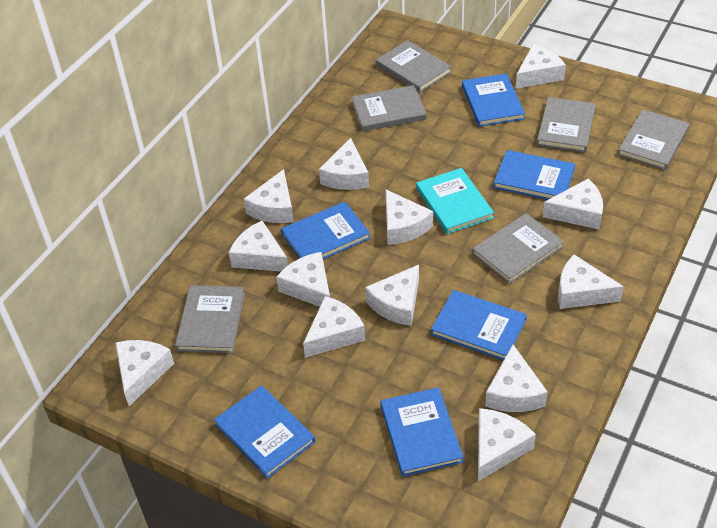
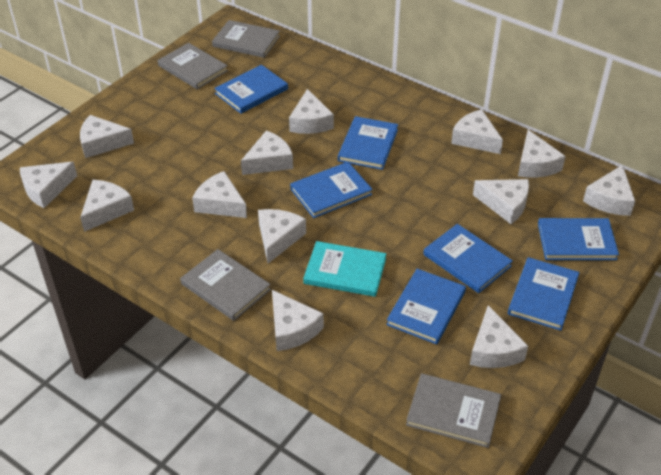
blue book: [214,385,315,479] [281,202,370,259] [380,387,464,477] [431,290,527,361] [462,73,525,127] [493,150,575,200] = 6 -> [214,65,288,114] [290,162,373,218] [338,116,398,170] [386,269,466,344] [423,224,513,293] [508,257,579,331] [538,218,619,260] = 7
grey book: [175,285,245,353] [352,85,427,131] [376,40,452,93] [472,213,564,284] [537,97,596,152] [618,109,690,170] = 6 -> [158,43,228,89] [180,249,271,321] [212,20,280,58] [406,373,501,448] = 4

